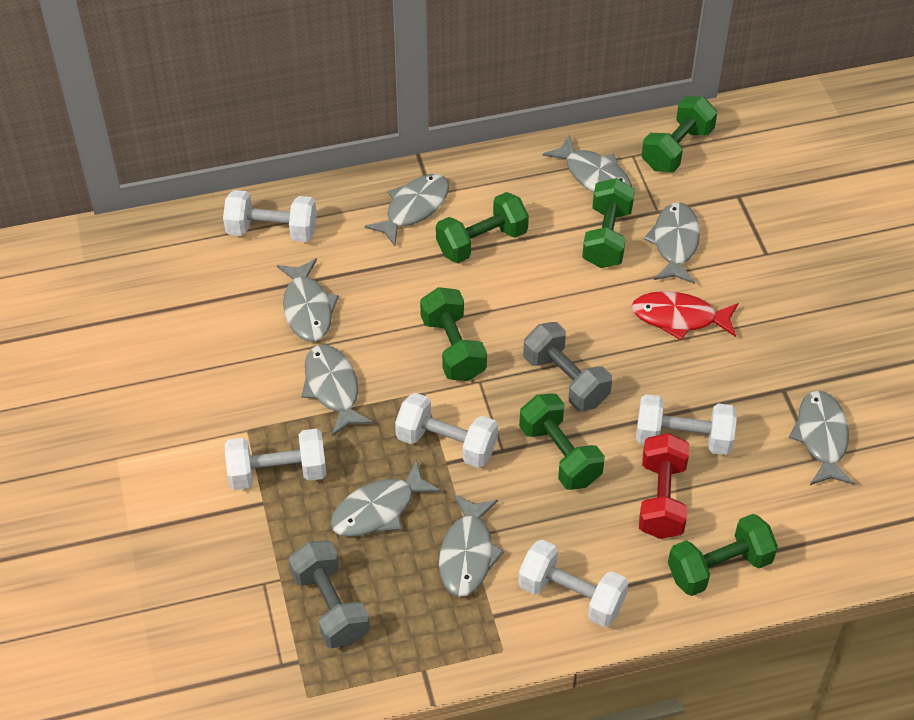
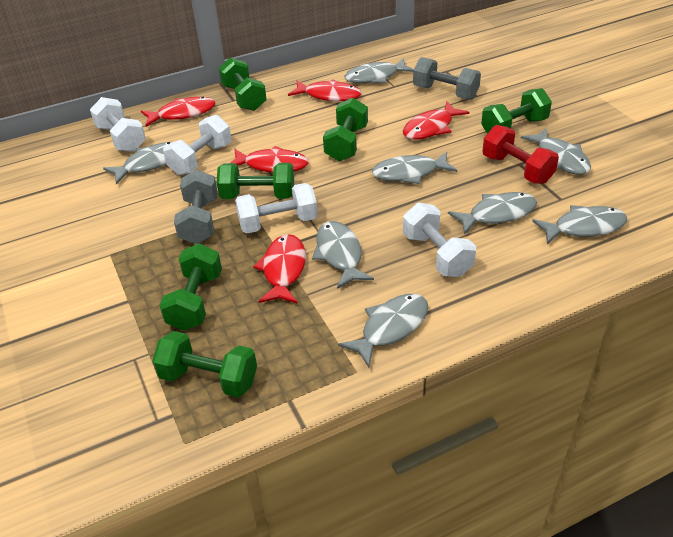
red fish: [632,291,738,340] = 1 -> [141,97,215,127] [230,146,309,173] [253,234,306,304] [288,79,361,102] [403,102,469,140] = 5
white dumbbell: [223,190,317,242] [225,429,327,490] [395,393,498,468] [518,540,628,627] [636,394,737,455] = 5 -> [90,97,146,152] [163,115,231,175] [235,183,318,233] [403,203,476,277] = 4

